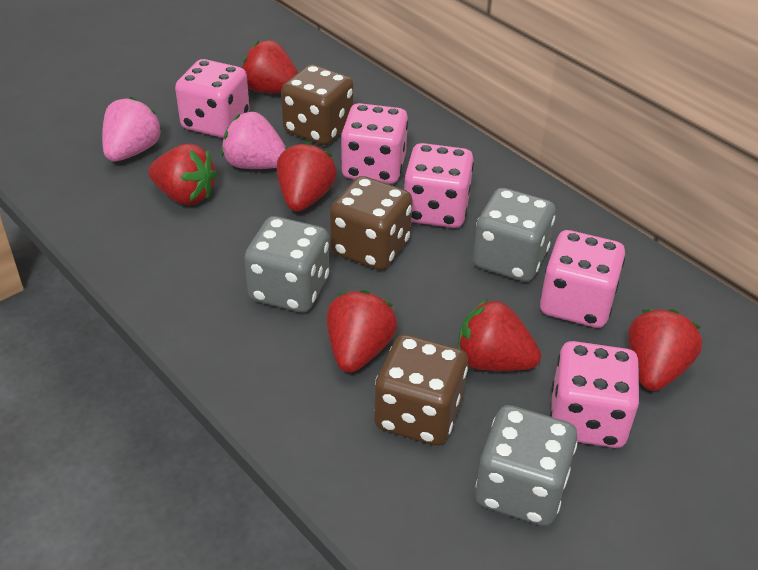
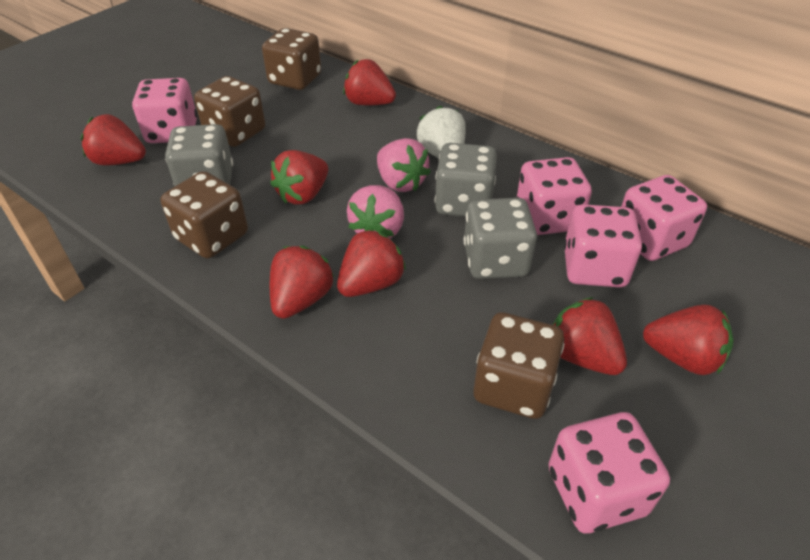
brown dice: [281,64,354,145] [330,176,413,270] [374,334,468,446] = 3 -> [161,171,248,258] [194,76,265,147] [262,28,321,90] [474,312,564,419] = 4
red strawberry: [148,144,217,205] [242,40,298,93] [277,142,337,212] [327,290,397,373] [458,299,541,371] [628,309,702,391] = 6 -> [81,114,146,166] [270,150,328,205] [270,246,334,319] [337,229,406,297] [343,59,396,105] [552,297,627,375] [643,305,734,375] = 7
white strawberry: none = 0 -> [417,106,466,158] = 1

